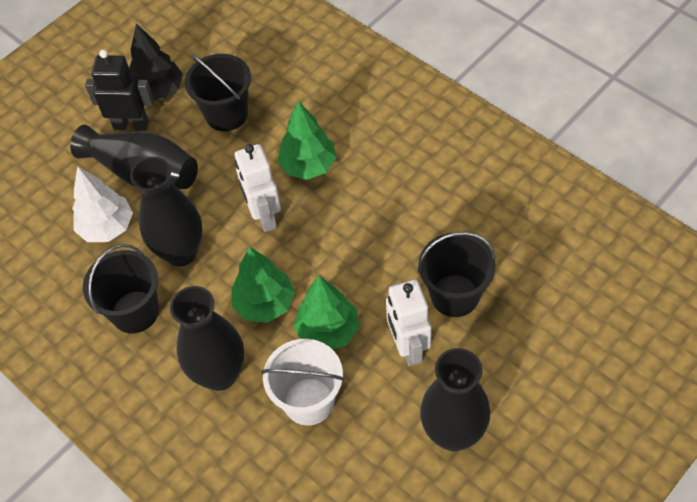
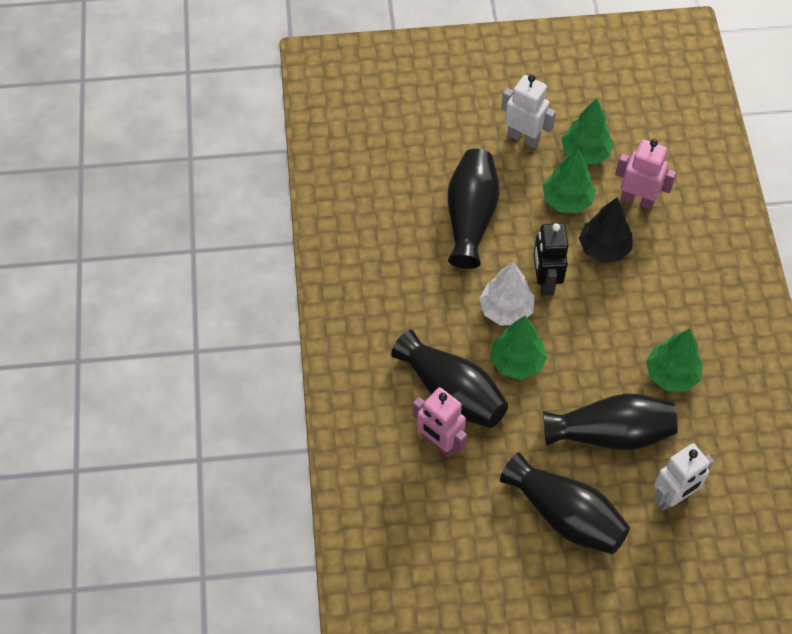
black bucket: [83,244,159,333] [185,54,251,131] [418,232,496,317] = 3 -> none = 0
green tree: [232,247,295,323] [277,101,337,180] [294,276,359,350] = 3 -> [490,316,547,380] [543,147,596,213] [562,98,614,165] [646,329,703,392] = 4
pink robot: none = 0 -> [412,387,467,457] [615,139,677,210] = 2
white bucket: [261,339,344,425] = 1 -> none = 0

